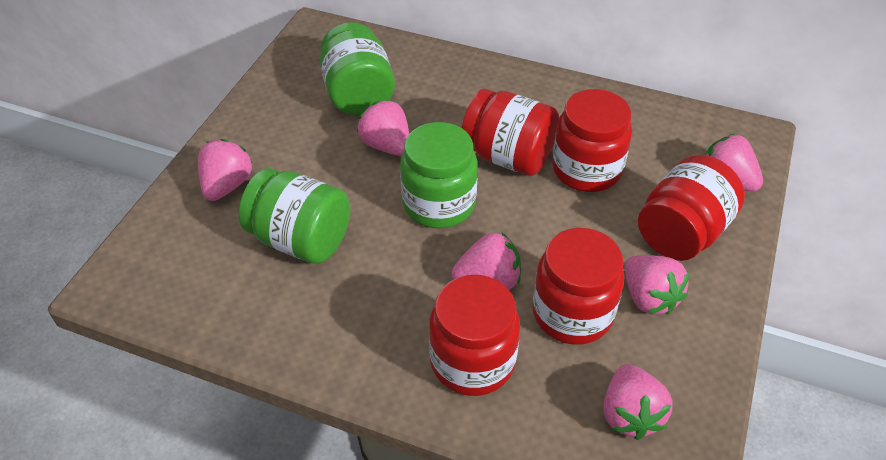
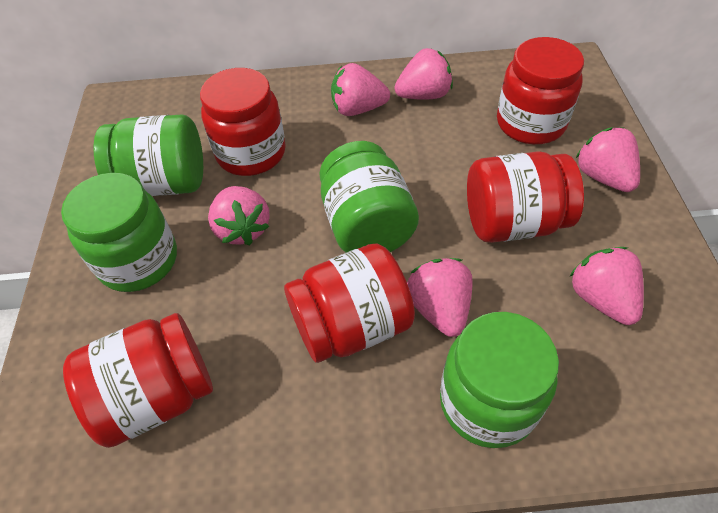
green jar: [239,168,350,264] [320,22,395,115] [400,122,478,228] = 3 -> [61,173,177,292] [94,114,203,196] [319,141,419,253] [440,312,559,448] = 4

